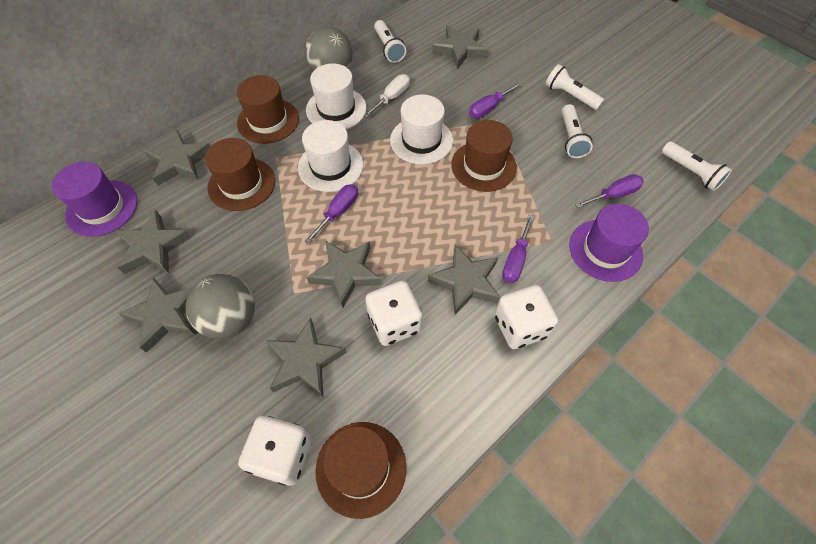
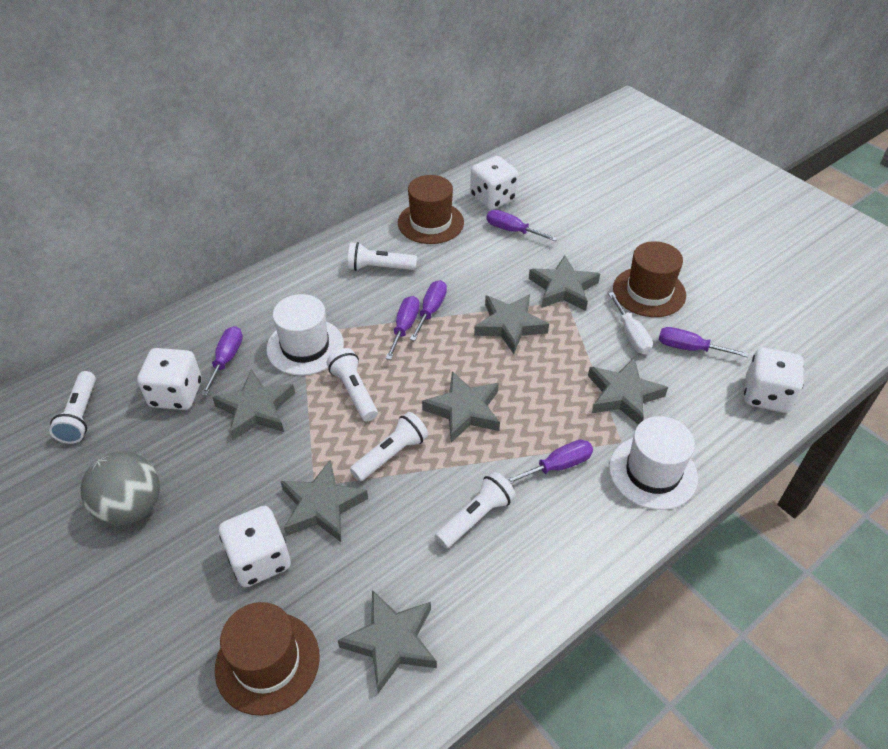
brown hat: [205,138,275,211] [236,75,299,144] [315,422,406,519] [451,120,517,192] = 4 -> [215,602,320,716] [398,175,464,244] [613,241,686,317] = 3
grey ball: [185,274,255,339] [305,27,353,71] = 2 -> [81,451,160,526] = 1
purple hat: [52,162,137,237] [569,204,649,282] = 2 -> none = 0
purple screwdriver: [305,184,358,244] [469,82,522,118] [502,214,534,283] [575,174,644,208] = 4 -> [201,326,243,396] [385,296,420,360] [410,280,447,341] [487,210,558,241] [506,440,593,484] [659,327,749,357] = 6
white dice: [238,416,311,486] [365,281,423,346] [494,285,558,349] = 3 -> [137,348,202,410] [219,506,291,587] [470,156,519,210] [744,347,804,413] = 4
white flashlight: [374,20,406,63] [546,64,604,110] [562,104,593,158] [662,141,732,191] = 4 -> [49,371,96,444] [327,348,378,421] [348,242,417,271] [350,412,428,481] [435,472,516,549] = 5
white hat: [298,120,363,192] [306,63,366,129] [390,94,453,165] = 3 -> [266,294,344,375] [609,416,698,510] = 2

